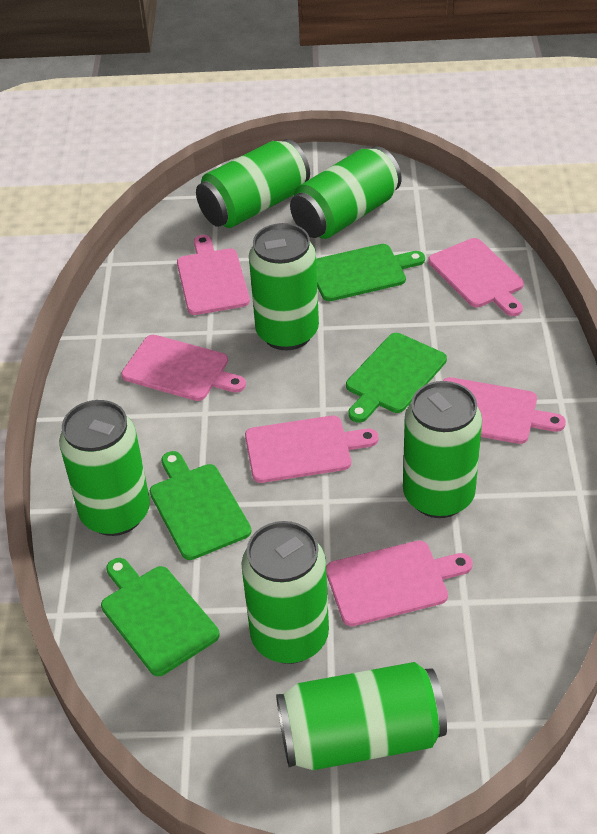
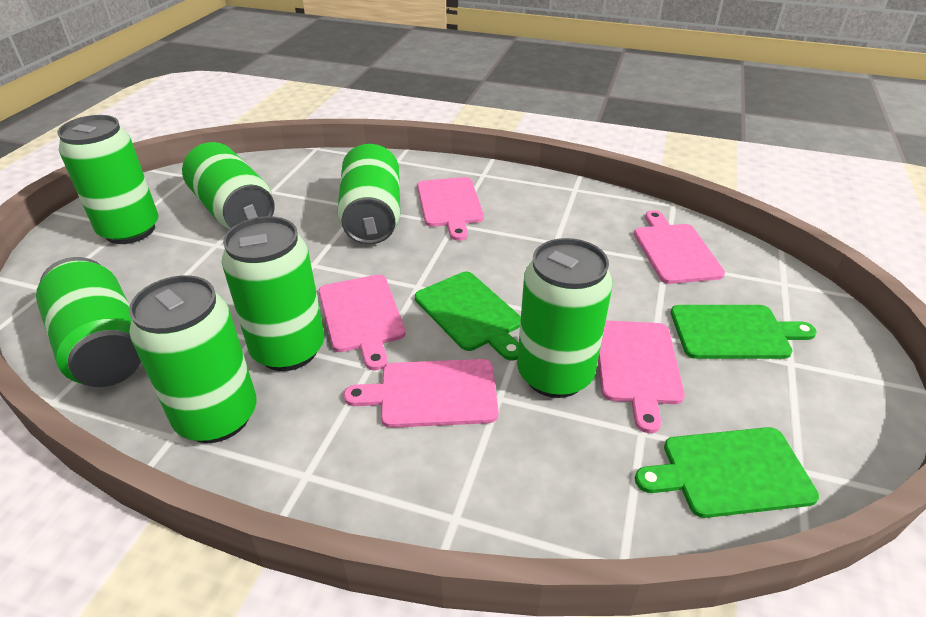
green cutting board: [101,558,219,676] [150,451,251,560] [316,244,425,301] [346,333,447,422] = 4 -> [415,272,521,361] [635,427,819,518] [671,305,817,359] = 3
pink cutting board: [121,335,246,401] [177,235,250,315] [245,416,378,483] [326,540,473,626] [428,238,524,316] [443,377,566,444] = 6 -> [319,275,405,371] [344,359,499,428] [417,177,484,241] [598,320,685,433] [634,210,725,284] = 5

